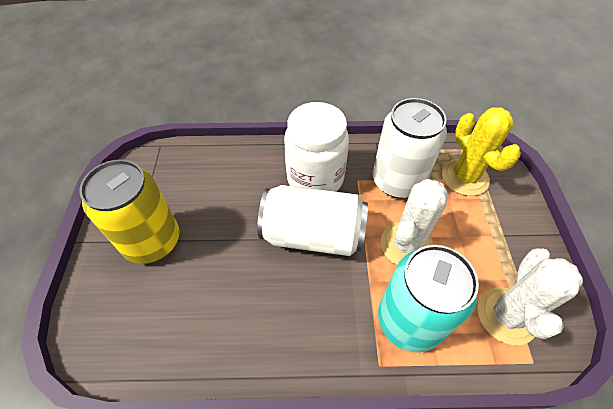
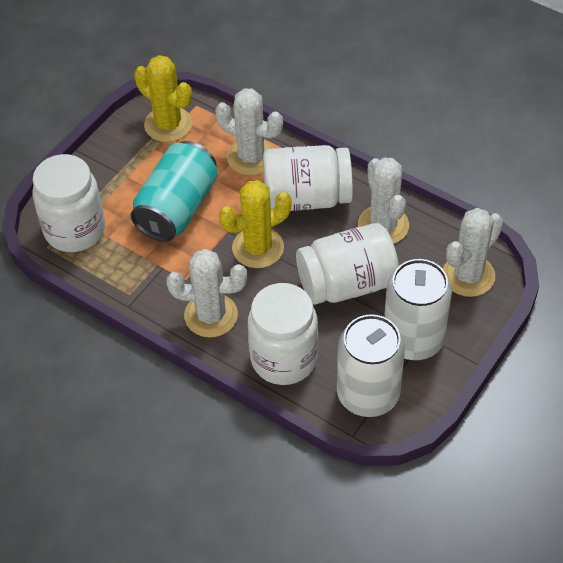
white cactus: [381,179,447,265] [478,248,583,345] = 2 -> [166,249,247,338] [215,88,283,175] [358,157,409,244] [443,208,503,297] = 4
white jar: [284,102,349,192] = 1 -> [32,154,105,252] [248,283,318,385] [263,145,353,211] [296,223,399,305] = 4
yellow cactus: [442,107,521,196] = 1 -> [134,55,192,142] [219,180,292,268] = 2
yellow can: [79,159,179,264] = 1 -> none = 0

